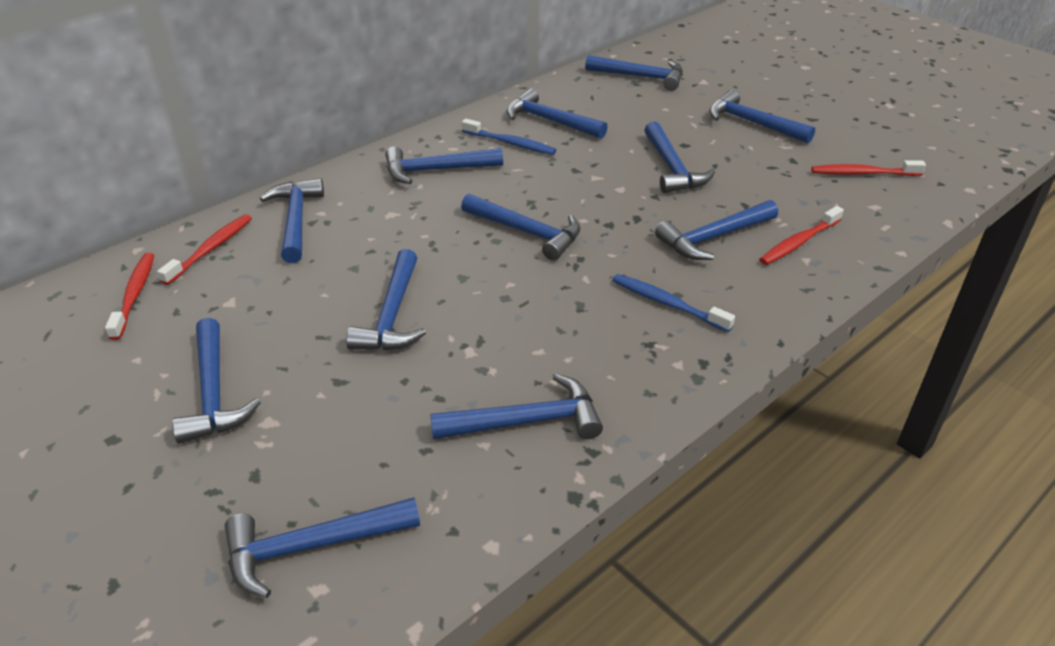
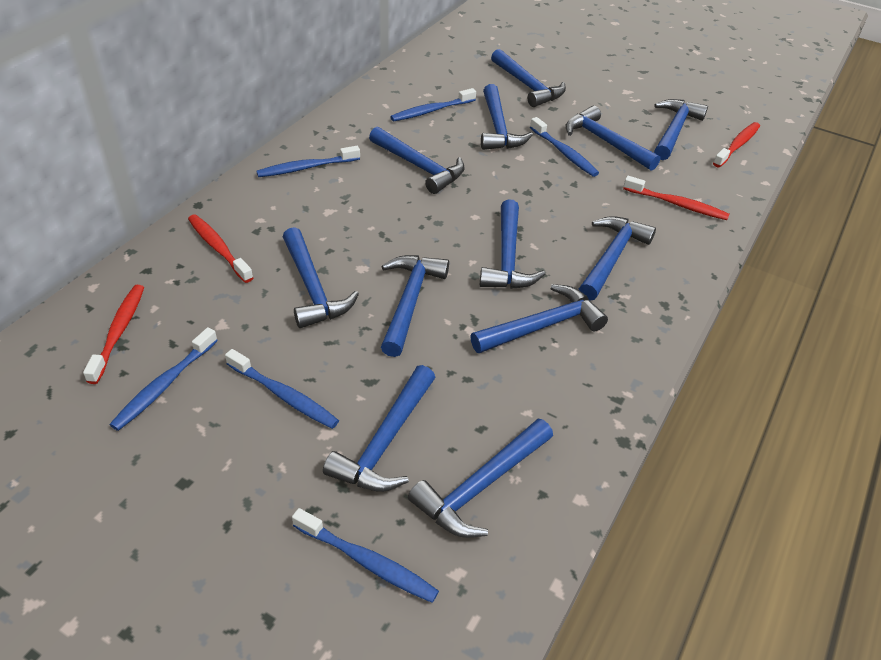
blue toothbrush: [462,119,556,155] [612,274,735,332] = 2 -> [110,327,218,431] [225,349,339,429] [256,146,360,177] [292,508,439,603] [390,88,476,121] [530,117,599,177] = 6

